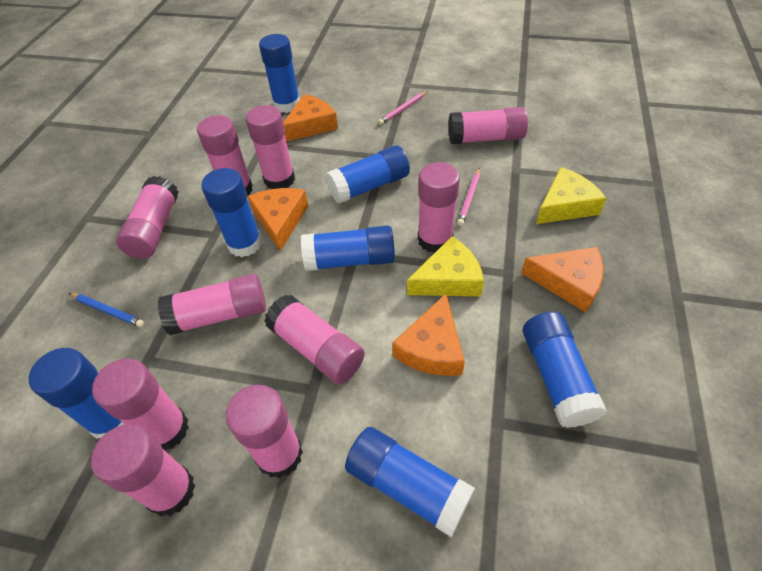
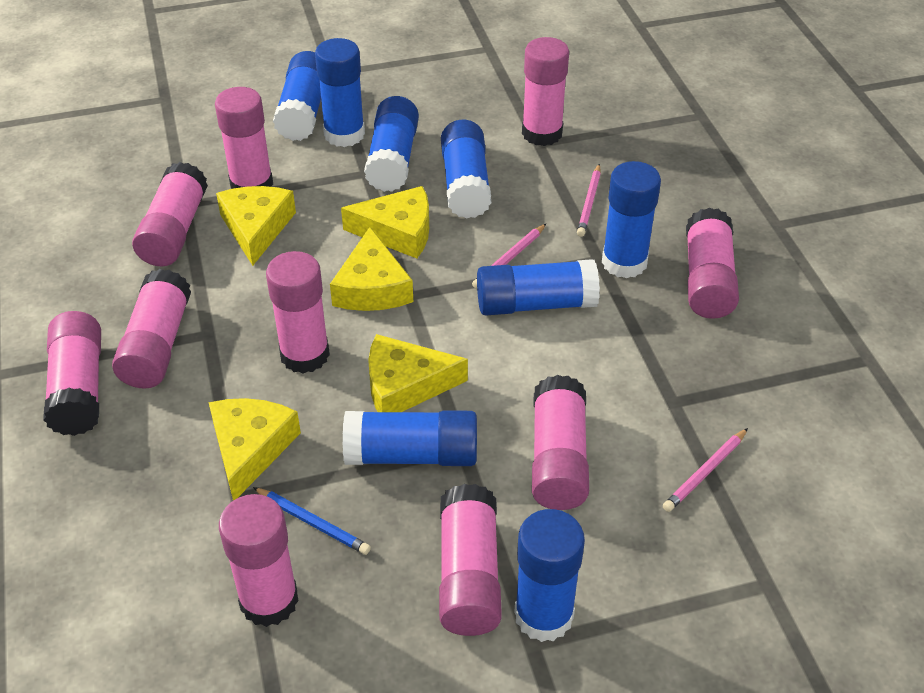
blue glue stick: [28,348,125,439] [201,168,262,257] [259,34,300,113] [301,226,395,271] [326,145,410,204] [345,427,475,537] [523,312,607,428] = 7 -> [273,51,321,141] [315,38,365,147] [343,411,477,466] [364,96,419,192] [441,119,492,219] [477,259,600,316] [514,509,585,642] [602,161,661,279] = 8
orange cheese: [247,188,308,251] [283,94,338,142] [392,294,465,376] [521,247,603,313] = 4 -> none = 0
pink pencil: [378,91,428,125] [457,168,480,226] = 2 -> [472,224,546,289] [577,164,601,237] [663,428,748,512] = 3
yellow cheese: [407,236,484,296] [536,167,607,224] = 2 -> [208,398,301,501] [216,186,296,266] [330,227,413,311] [341,186,429,259] [368,334,468,412] = 5

